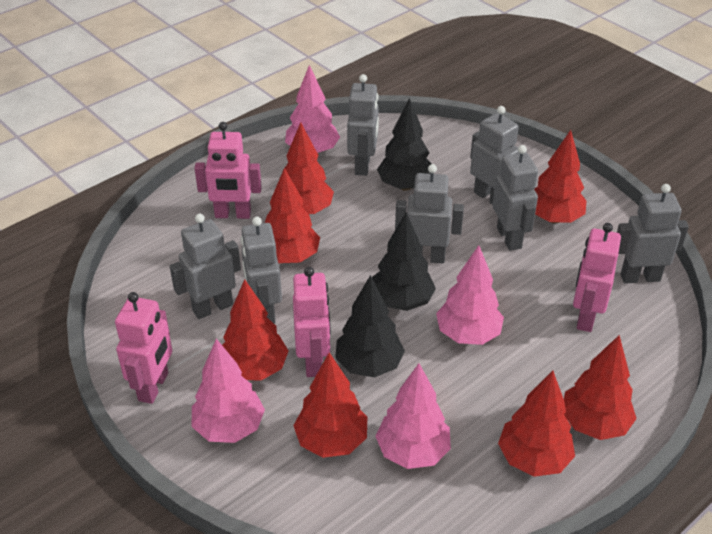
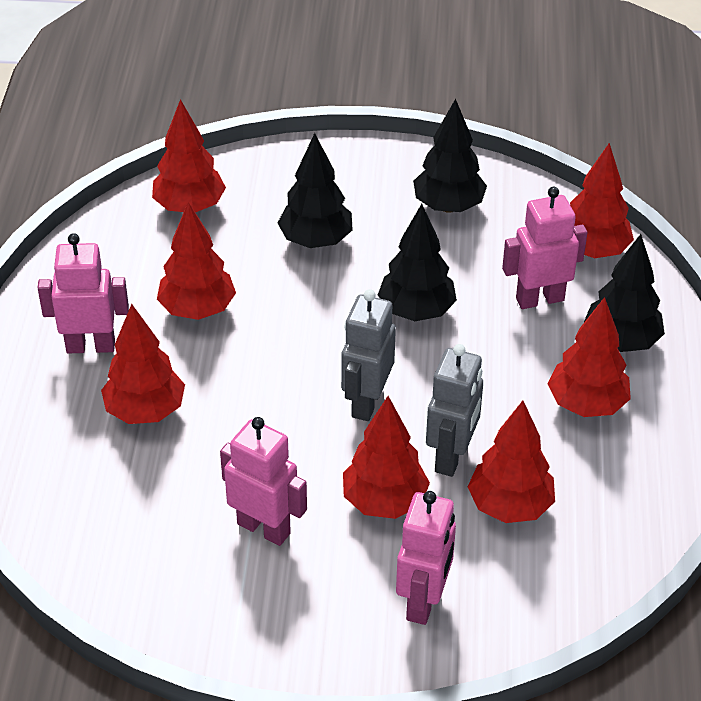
black tree: [335,275,405,377] [372,212,436,311] [377,98,432,191] = 3 -> [278,133,353,248] [378,204,457,321] [413,99,487,213] [584,234,665,352] = 4
grey robot: [170,214,241,319] [241,217,282,324] [347,74,379,176] [395,164,464,263] [470,106,519,204] [492,145,538,251] [617,184,689,283] = 7 -> [341,289,396,421] [426,344,483,477] = 2
pink tree: [192,339,265,443] [285,65,340,154] [375,363,451,469] [436,245,504,345] = 4 -> none = 0

